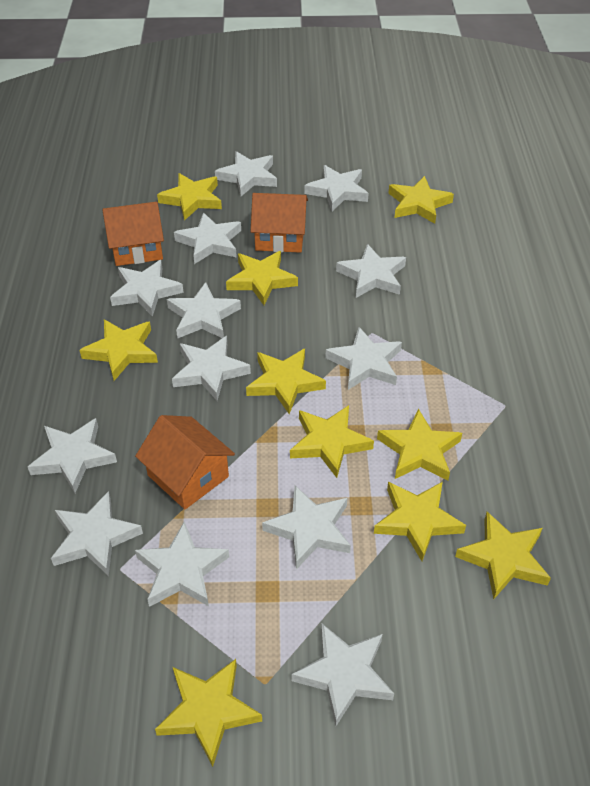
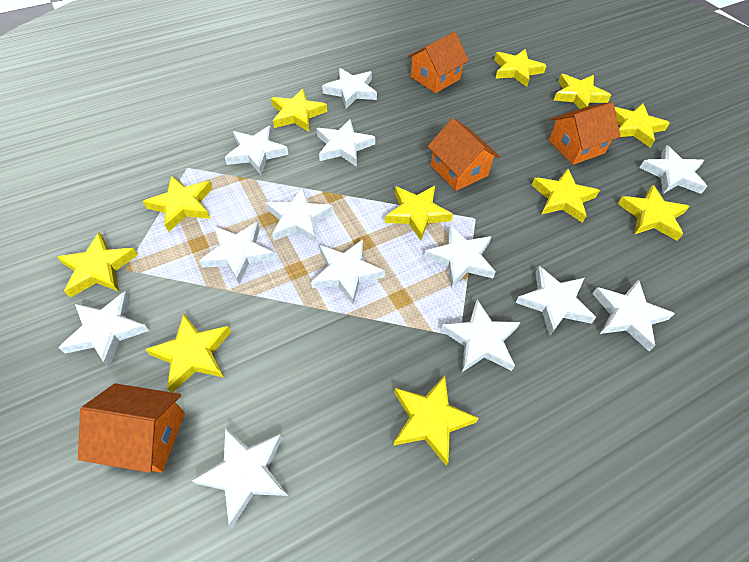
orange house: [102,202,164,266] [135,415,235,509] [251,193,308,253] = 3 -> [78,383,185,473] [408,32,469,93] [428,118,500,191] [549,102,621,165] = 4
yellow star: [80,319,158,381] [155,659,262,767] [157,173,222,221] [226,251,298,305] [246,349,326,414] [290,405,374,478] [374,482,466,561] [377,409,462,480] [388,176,454,224] [455,512,551,599] = 10 -> [57,232,138,298] [143,175,212,232] [145,313,231,393] [271,88,327,132] [385,186,453,241] [393,376,479,466] [494,49,547,87] [532,169,600,223] [554,74,611,109] [614,103,670,148] [618,185,690,241] = 11

